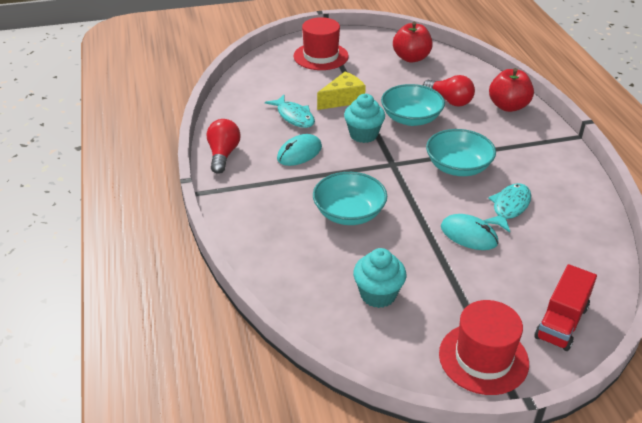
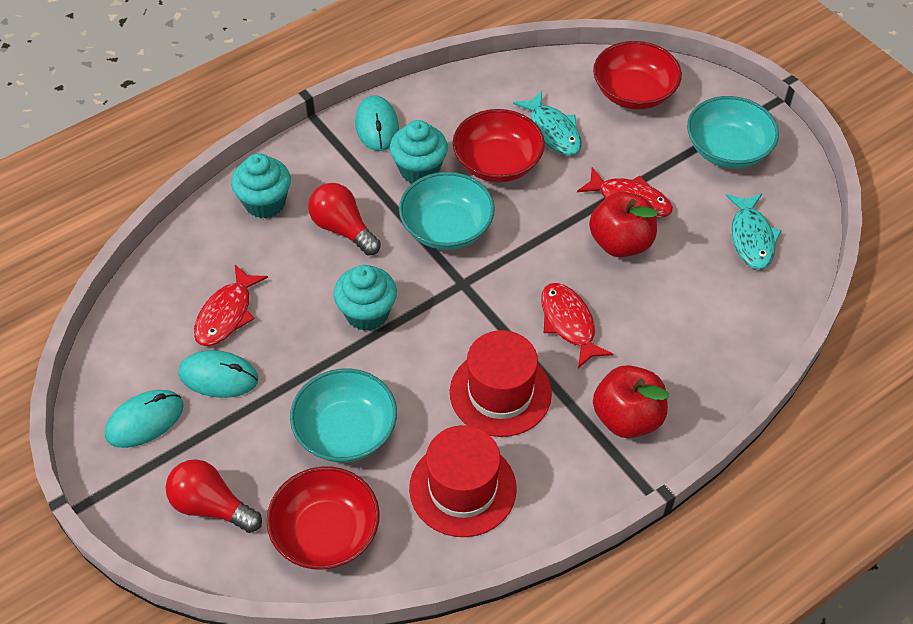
red bowl: none = 0 -> [266,467,380,569] [453,109,545,182] [593,41,682,109] = 3
red fish: none = 0 -> [194,265,268,346] [541,283,613,368] [577,167,673,218] = 3
red truck: [534,264,597,351] = 1 -> none = 0
turquoise cupcake: [344,94,385,143] [353,248,407,308] = 2 -> [231,153,291,218] [334,265,397,331] [390,120,448,183] = 3
turquoise mouse: [277,134,322,166] [441,214,498,250] = 2 -> [105,390,184,448] [178,350,258,398] [355,95,399,151] = 3
yellow cheese: [317,72,366,110] = 1 -> none = 0

